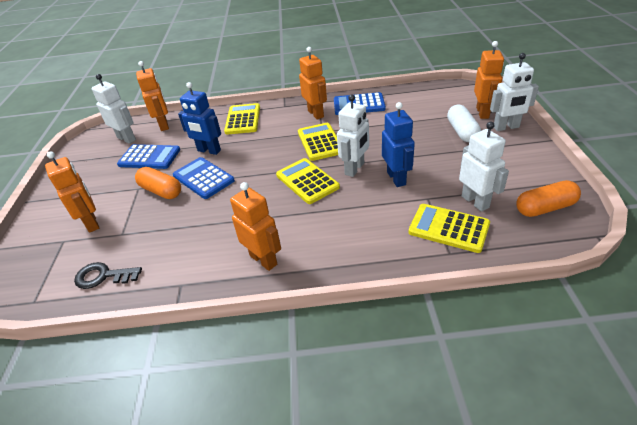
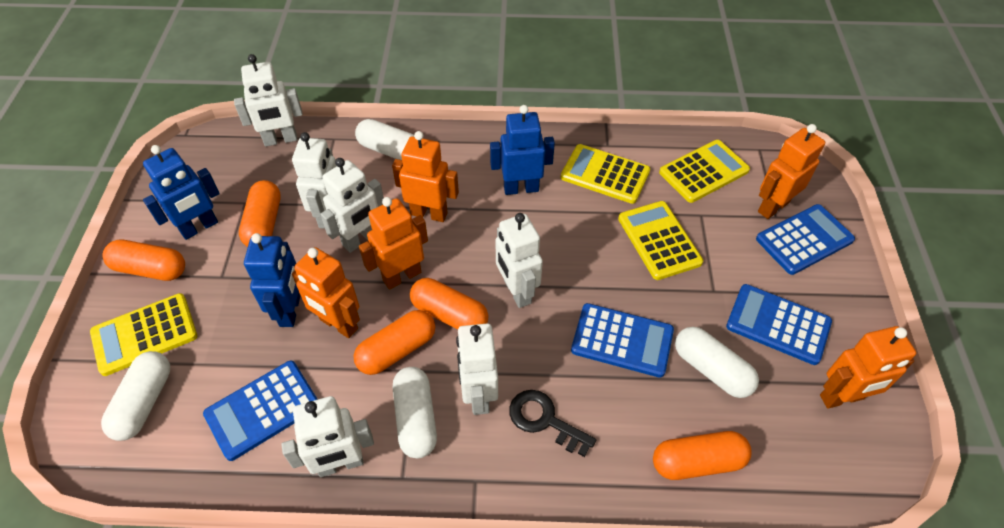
blue calculator: [117,144,180,169] [173,157,235,199] [334,92,386,115] = 3 -> [203,361,318,461] [571,303,674,378] [726,284,832,365] [756,204,855,275] = 4
blue robot: [178,82,221,155] [382,102,415,187] = 2 -> [143,145,220,240] [244,233,301,327] [490,105,555,195] = 3
orange capsule: [135,167,181,199] [516,180,581,217] = 2 -> [103,240,185,281] [239,180,281,247] [354,310,435,375] [410,278,489,330] [653,431,752,480] = 5
white capsule: [447,105,481,142] = 1 -> [101,351,170,441] [355,119,414,160] [393,367,437,458] [675,327,759,398] = 4
white robot: [91,74,136,144] [337,94,369,177] [459,122,509,212] [490,53,539,131] = 4 -> [234,54,303,147] [281,396,374,477] [292,132,336,229] [320,158,384,253] [456,323,498,415] [496,213,543,308] = 6

